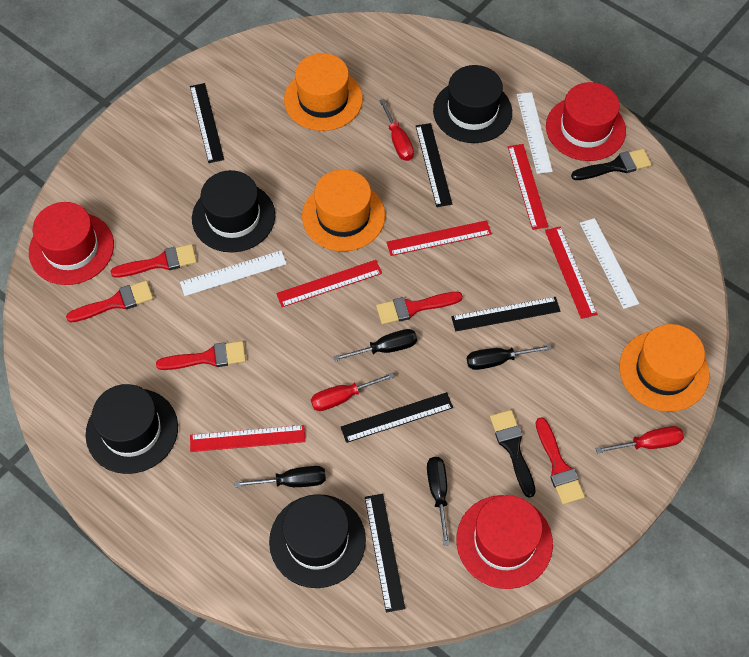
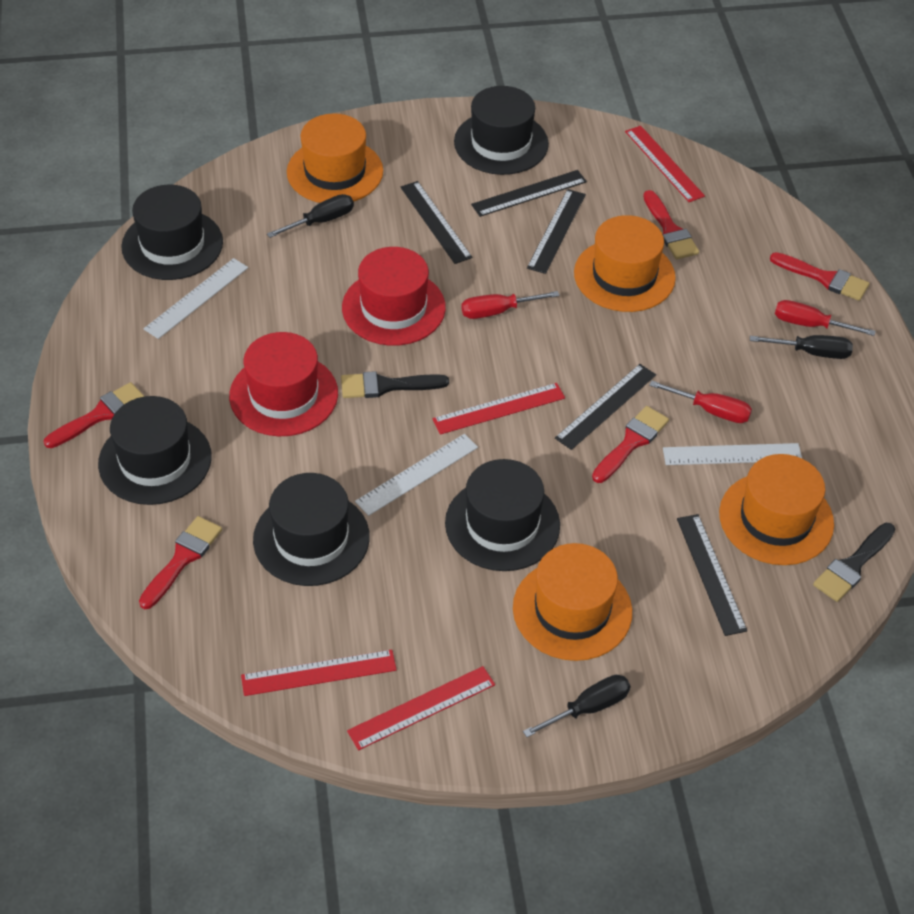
black hat: [86,384,178,474] [192,170,275,252] [269,494,366,588] [433,65,512,143] = 4 -> [98,396,212,505] [121,185,223,280] [253,473,370,586] [445,459,560,571] [454,86,549,175] = 5
black screwdriver: [235,466,326,487] [333,329,417,361] [427,457,450,546] [467,344,552,370] = 4 -> [267,194,354,238] [523,675,631,737] [750,335,853,359] = 3
orange hat: [284,53,363,131] [302,169,385,251] [619,324,710,412] = 3 -> [287,113,383,203] [513,543,632,661] [574,215,676,312] [719,454,834,565] = 4
red hat: [29,202,114,285] [456,495,553,589] [546,82,626,161] = 3 -> [229,332,338,436] [342,247,446,346] = 2
red ruler: [190,425,306,452] [276,260,382,307] [387,220,492,256] [508,144,549,230] [545,226,597,319] = 5 -> [241,650,397,696] [347,666,495,750] [432,383,565,435] [625,126,705,202] = 4

